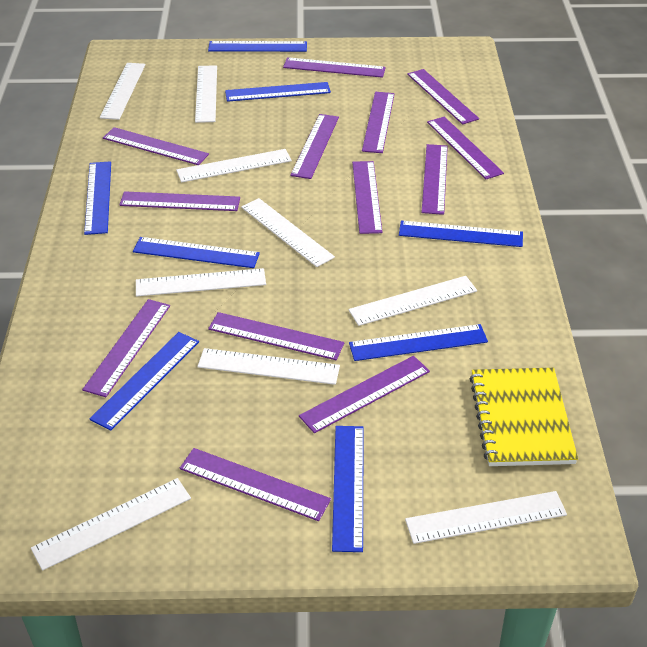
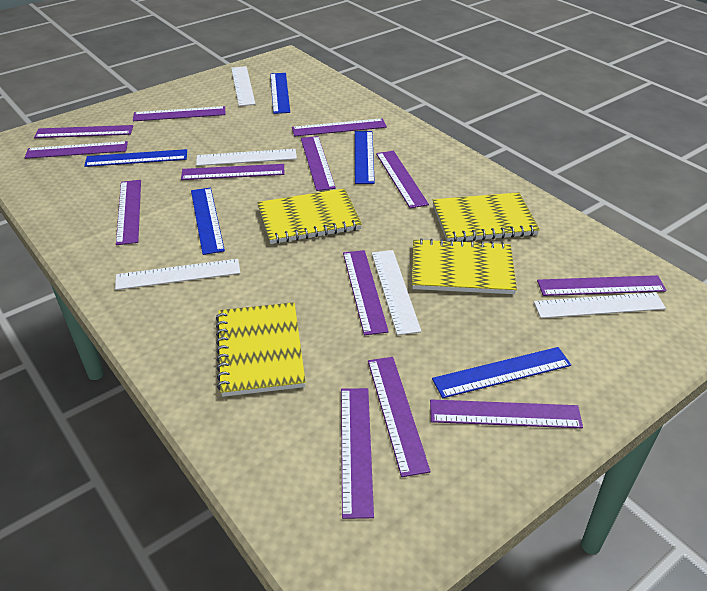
blue ruler: [84,161,111,235] [90,332,199,431] [133,237,260,268] [208,41,307,52] [225,82,331,102] [332,426,364,552] [349,324,488,361] [399,221,523,247] = 8 -> [84,149,187,167] [191,188,225,255] [270,73,290,114] [355,131,375,184] [432,347,571,398] = 5
white ruler: [31,478,191,571] [100,63,145,120] [136,268,266,297] [176,149,292,183] [195,65,217,123] [197,348,340,385] [241,198,335,267] [348,276,477,326] [405,491,567,544] = 9 -> [115,259,240,290] [196,149,297,166] [231,66,255,106] [372,250,421,335] [534,292,666,318] = 5
yellow notebook: [470,368,578,466] = 1 -> [216,302,306,397] [258,188,362,244] [412,238,517,294] [433,192,540,242] = 4

